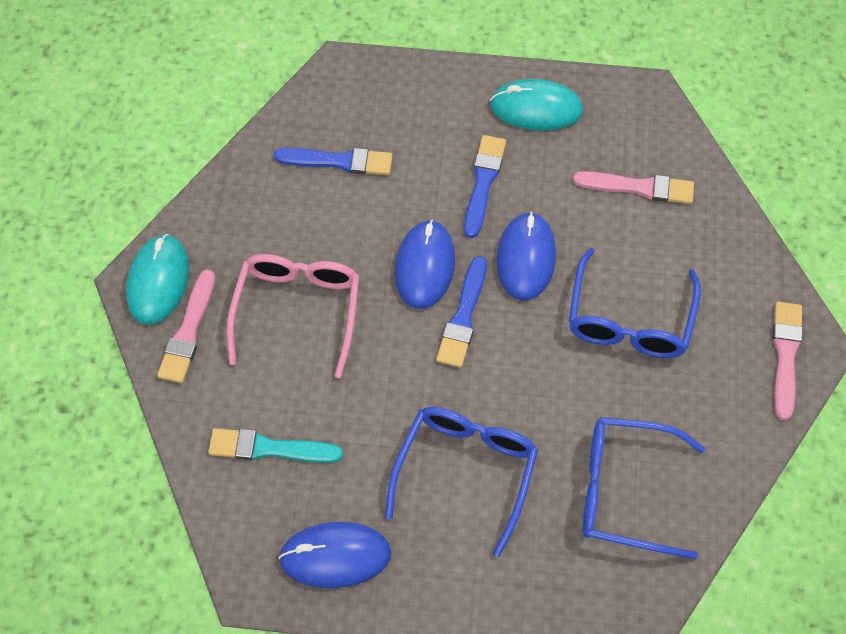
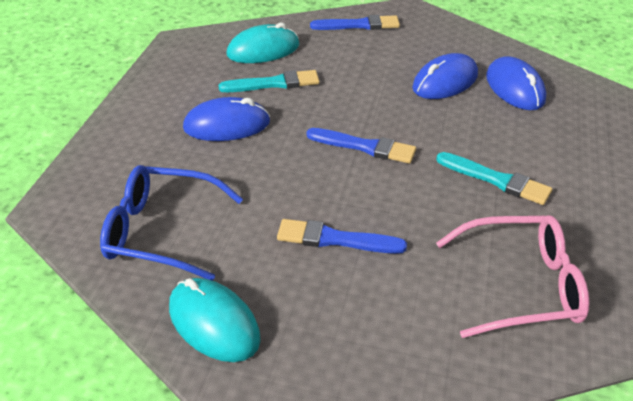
blue glasses: [385,407,538,557] [569,248,701,358] [583,417,705,559] = 3 -> [100,165,243,281] = 1
pink brush: [157,269,215,383] [573,171,694,204] [772,302,803,420] = 3 -> none = 0
turquoise brush: [208,428,343,463] = 1 -> [219,70,320,92] [436,152,552,205] = 2

